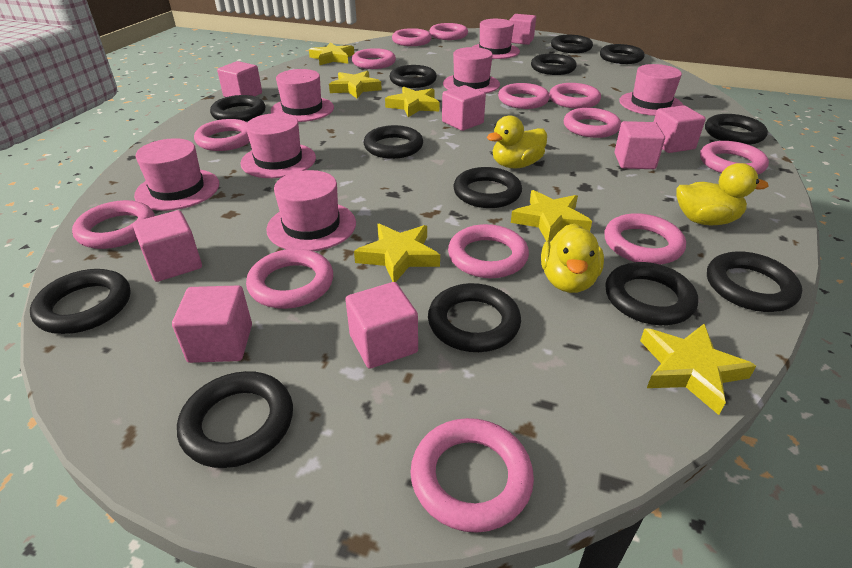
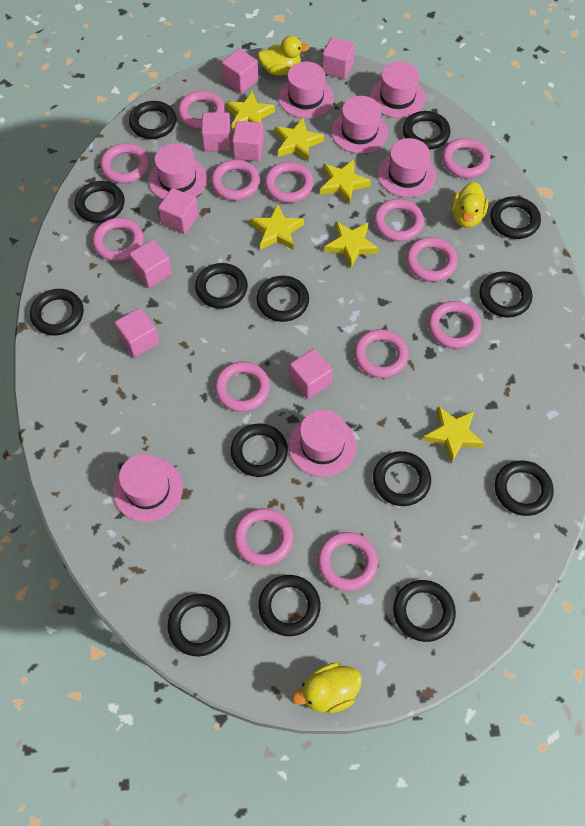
black ring: [30,269,131,334] [177,371,293,468] [210,95,265,122] [364,125,423,159] [389,65,437,88] [428,283,521,352] [453,167,522,208] [531,54,577,75] [551,35,593,53] [600,44,644,64] [605,262,698,325] [705,114,768,145] [707,251,802,312] = 13 -> [30,289,84,335] [74,181,125,223] [129,101,176,139] [168,594,230,656] [195,263,248,309] [230,424,288,477] [256,276,309,322] [258,575,321,636] [373,451,431,506] [393,580,456,642] [403,111,450,150] [479,271,532,317] [490,196,541,239] [494,461,554,516] = 14

